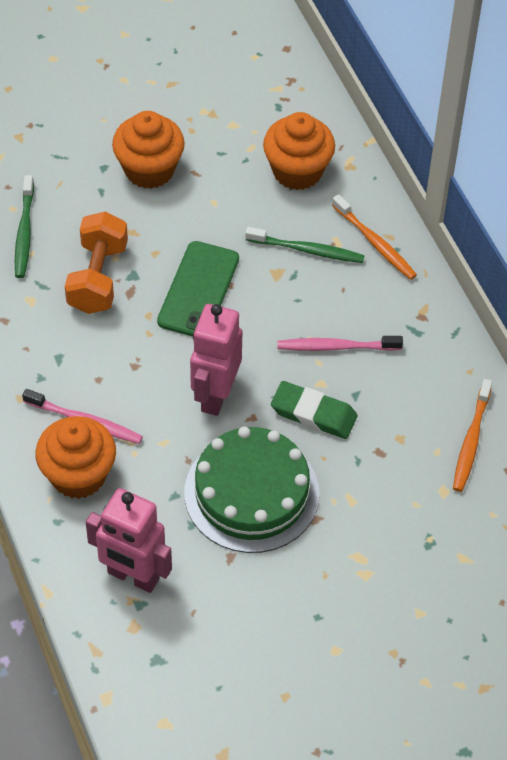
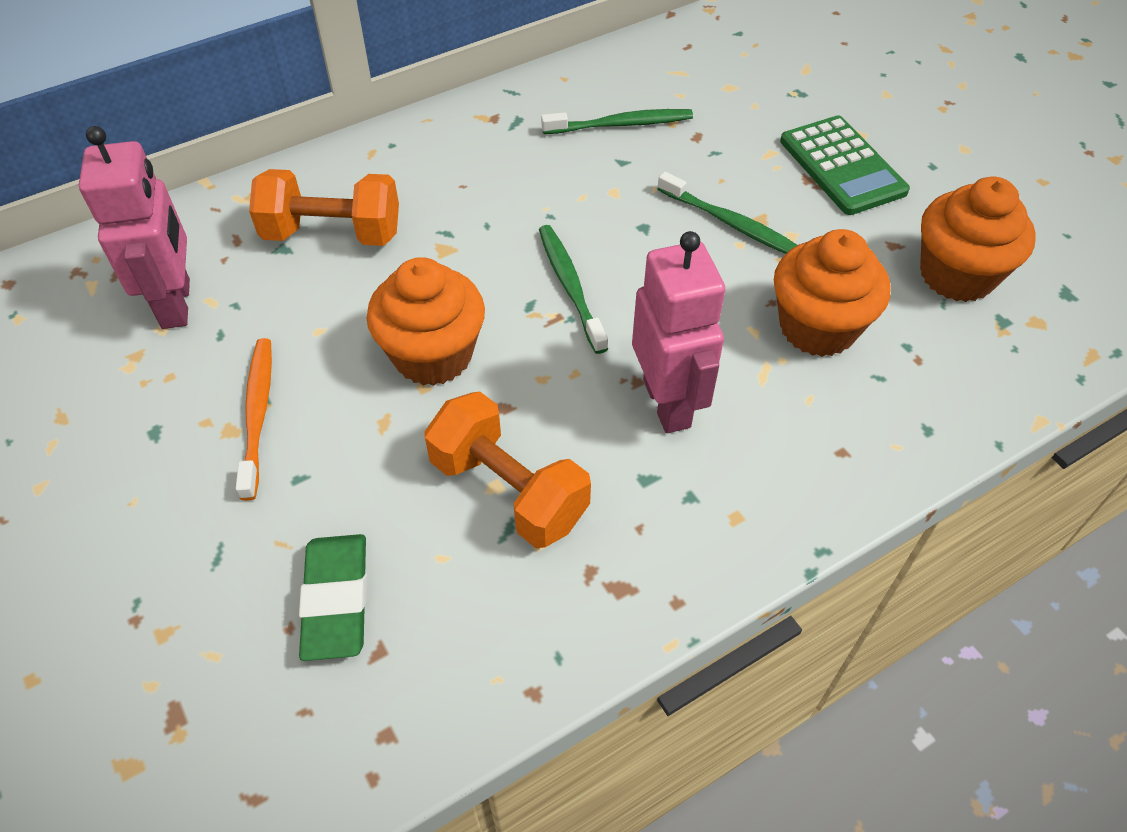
green cake: [184,427,319,553] = 1 -> none = 0
green calculator: none = 0 -> [780,116,910,215] = 1
green phone: [157,241,239,337] = 1 -> none = 0
green toothbrush: [15,175,34,278] [245,227,365,263] = 2 -> [539,225,608,354] [541,109,693,134] [657,172,797,254] = 3
orange dumbbell: [65,212,128,314] = 1 -> [249,169,399,246] [424,391,591,548] = 2
orange toothbrush: [332,194,417,280] [453,379,492,492] = 2 -> [236,338,272,501] = 1
pink toothbrush: [22,389,143,444] [277,336,403,351] = 2 -> none = 0

